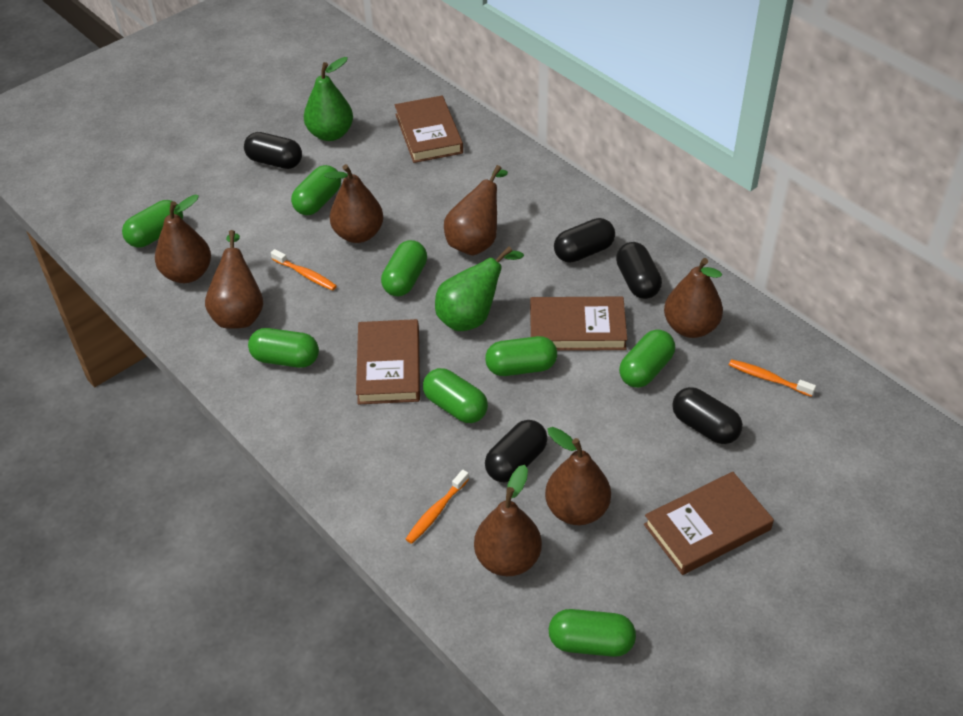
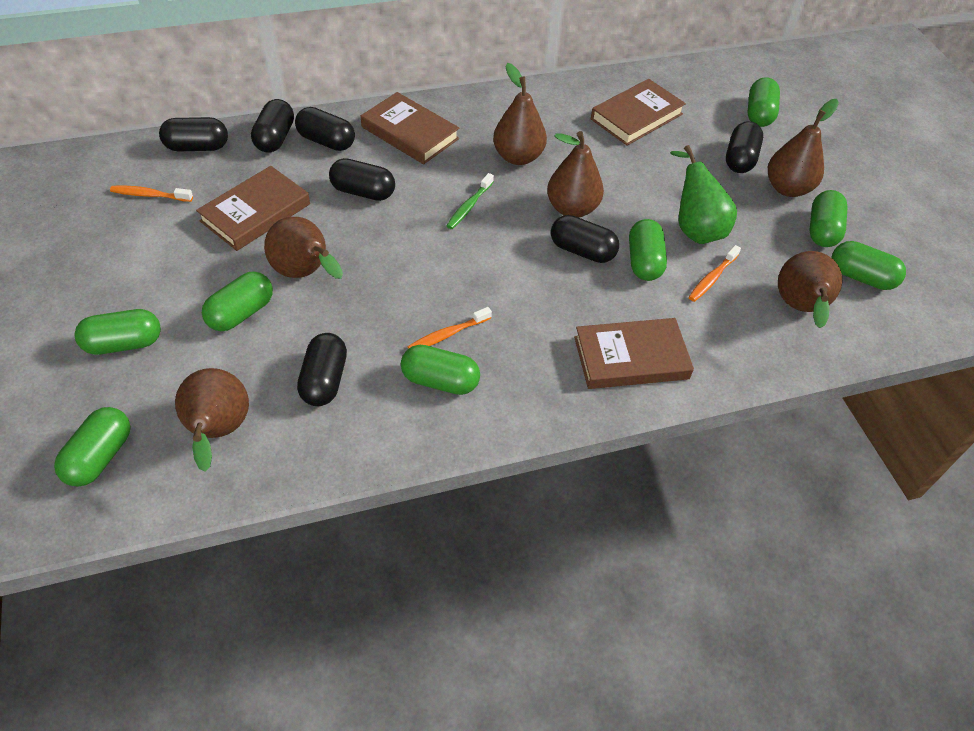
black capsule: [244,132,302,169] [485,420,548,482] [554,218,615,263] [616,242,662,299] [672,387,743,444] = 5 -> [159,117,228,151] [251,99,294,153] [295,107,355,151] [297,333,347,406] [329,158,395,201] [551,215,619,263] [726,121,763,173] = 7
brown pear: [155,194,211,283] [205,230,263,329] [324,164,384,243] [444,165,508,256] [474,465,542,576] [545,427,611,525] [664,258,723,338] = 7 -> [175,368,249,472] [264,217,343,279] [493,63,547,165] [547,131,604,218] [768,99,839,197] [778,251,842,328] = 6
green pear: [304,57,353,141] [435,246,524,331] = 2 -> [670,145,737,244] = 1
green toothbrush: none = 0 -> [446,173,494,229] = 1

